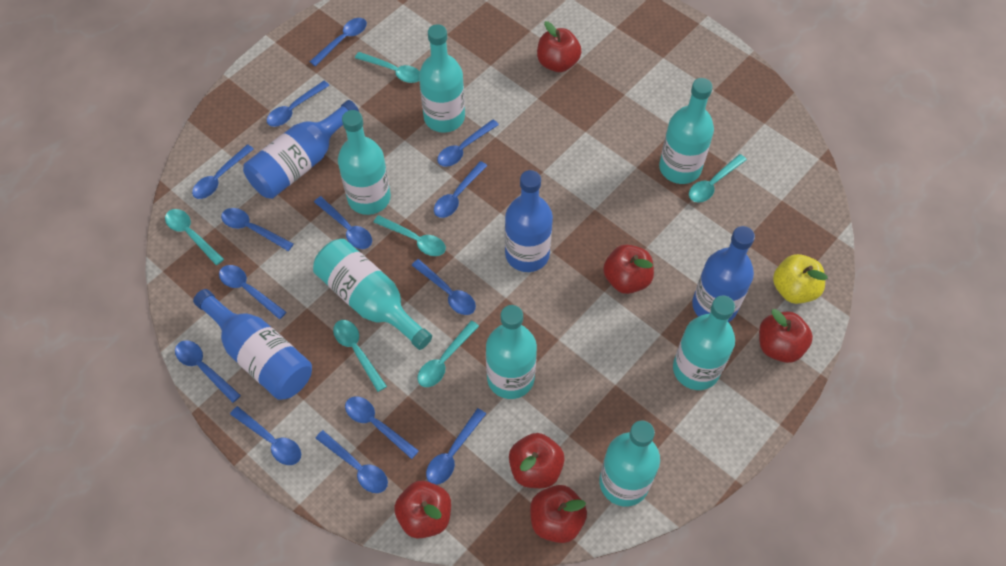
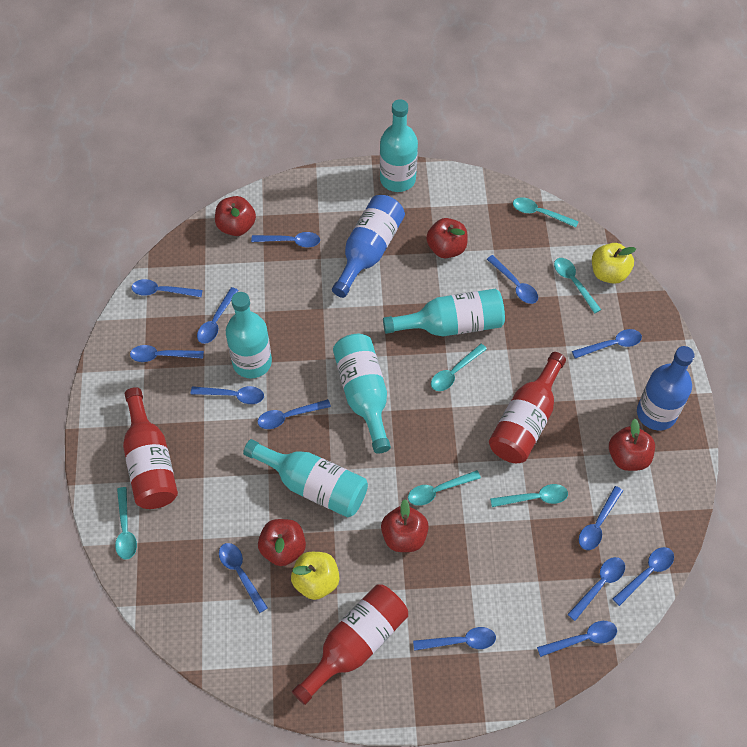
blue bottle: [193,289,312,400] [243,100,359,199] [505,170,553,272] [692,226,755,322] = 4 -> [332,195,405,298] [637,346,695,430] = 2
red apple: [394,481,451,539] [509,433,565,488] [530,485,587,543] [537,21,581,72] [603,245,654,294] [759,309,813,363] = 6 -> [215,196,256,236] [258,519,306,566] [381,499,429,552] [426,218,468,258] [609,419,655,471] = 5
red bottle: none = 0 -> [123,387,178,509] [292,584,408,705] [489,352,566,463] = 3
turquoise bottle: [313,239,432,350] [338,110,391,215] [419,24,465,133] [486,305,537,399] [599,420,660,506] [659,78,714,184] [673,295,735,390] = 7 -> [226,292,272,378] [243,439,368,518] [333,334,391,454] [380,99,418,192] [383,289,505,336] = 5
yellow apple: [773,254,828,304] = 1 -> [291,552,340,600] [592,243,636,284] = 2

